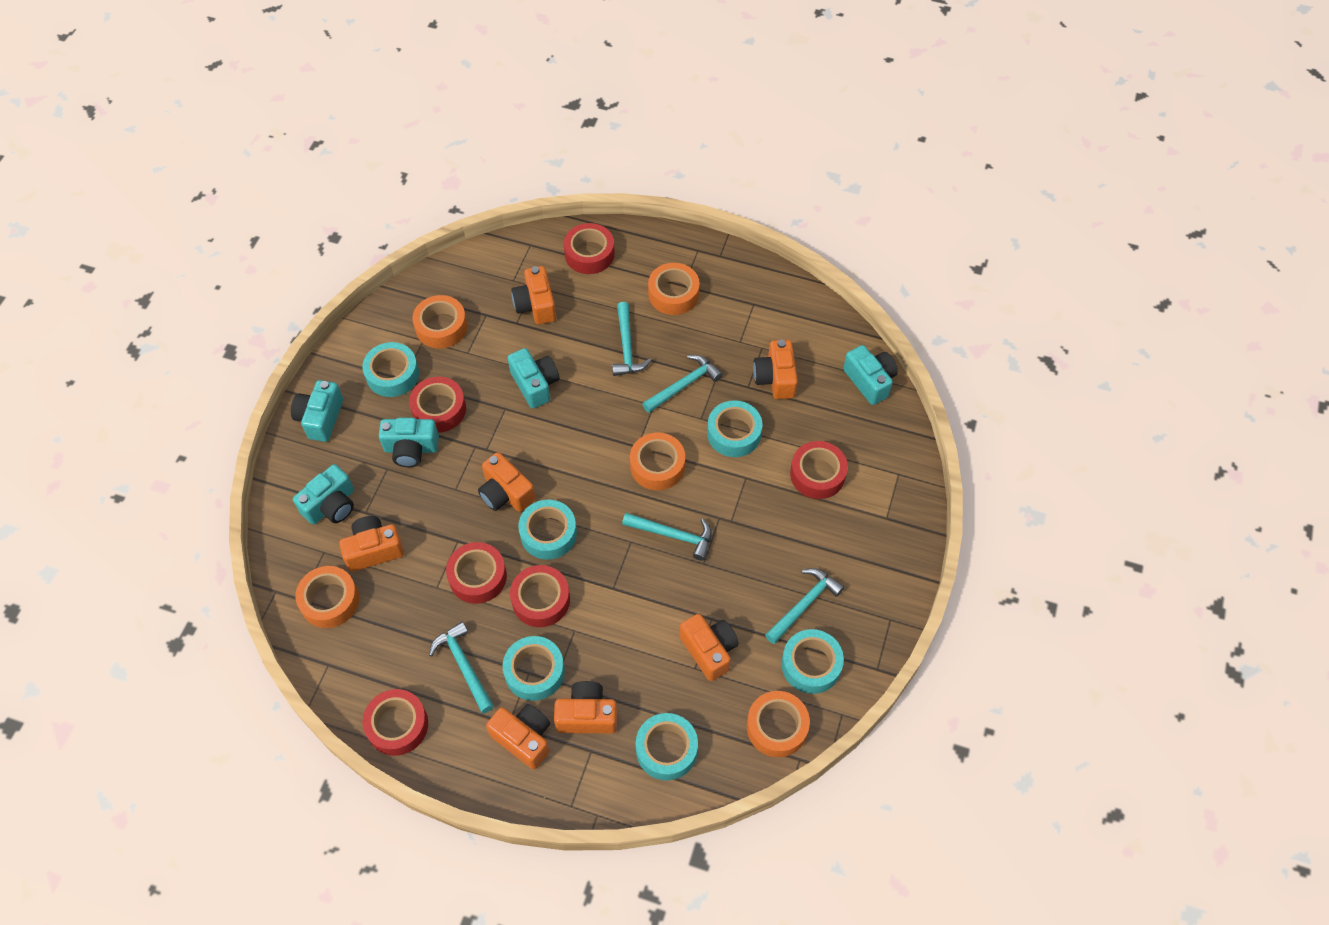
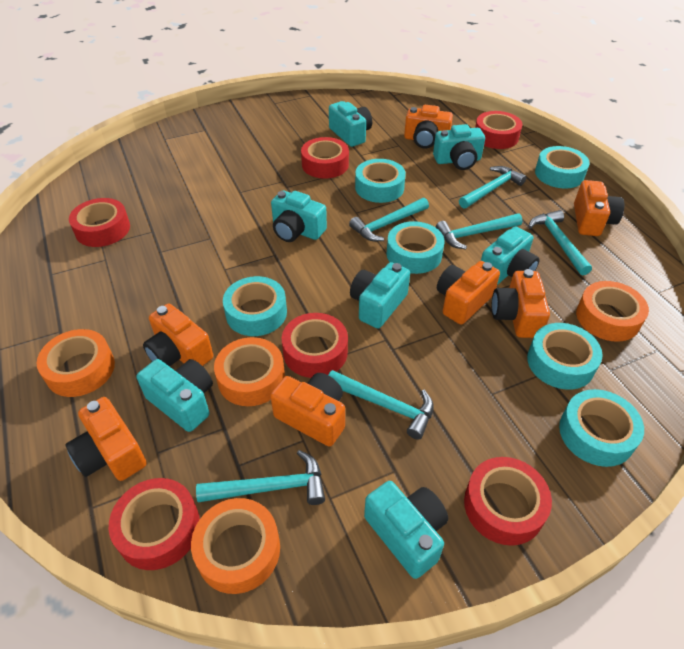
orange tape: [295,566,359,628] [412,295,467,348] [630,433,685,490] [648,263,700,315] [747,691,810,757] = 5 -> [37,329,115,397] [191,498,280,594] [214,337,285,406] [576,281,649,342] = 4
turquoise camera: [291,380,343,442] [293,464,354,525] [379,418,439,467] [507,348,559,409] [843,345,898,405] = 5 -> [137,359,213,432] [271,190,327,242] [329,101,372,147] [350,262,410,329] [364,481,448,579] [433,124,485,170] [481,226,540,285] = 7
turquoise hammer: [429,622,494,713] [612,302,651,376] [622,513,712,561] [642,355,723,413] [765,568,844,644] = 5 -> [196,450,325,505] [328,370,434,440] [349,198,429,241] [436,214,523,249] [459,166,527,208] [528,210,592,275] = 6

